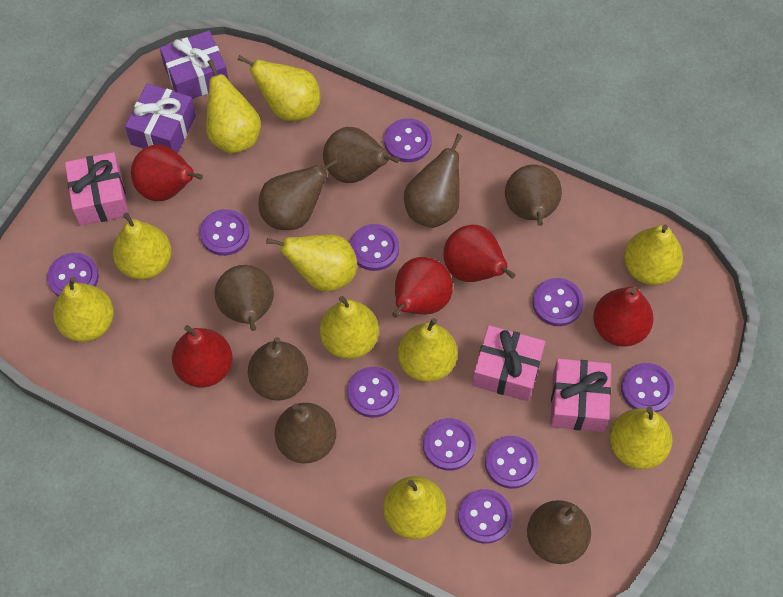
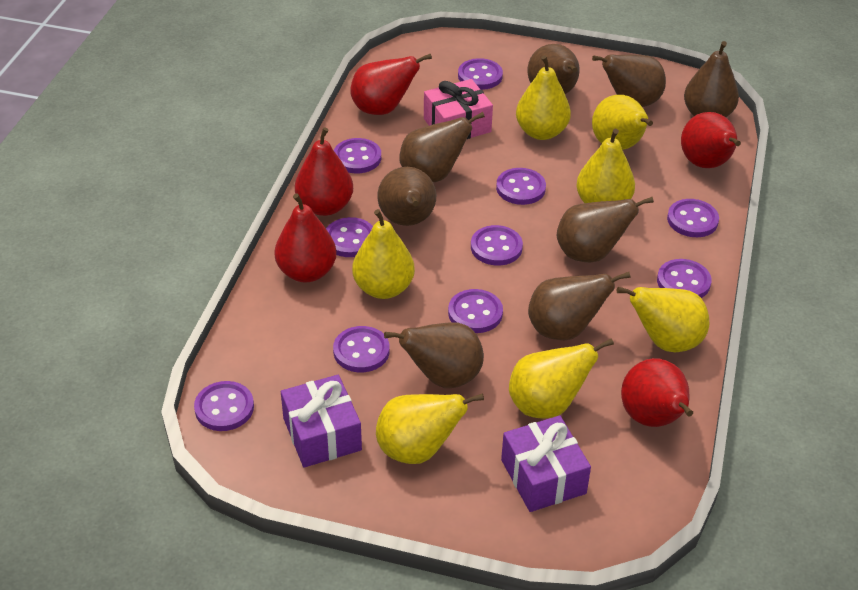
pink gift: [65,152,129,226] [472,325,545,402] [550,358,611,432] = 3 -> [424,79,493,139] = 1
yellow pear: [53,277,114,342] [113,212,172,280] [206,59,261,153] [237,55,320,121] [266,234,357,292] [320,296,379,359] [383,476,446,539] [398,318,458,382] [610,407,672,469] [624,225,683,285] = 10 -> [352,209,415,299] [376,393,484,464] [509,338,614,418] [516,55,571,140] [576,129,635,203] [592,95,653,150] [617,287,709,352] = 7

